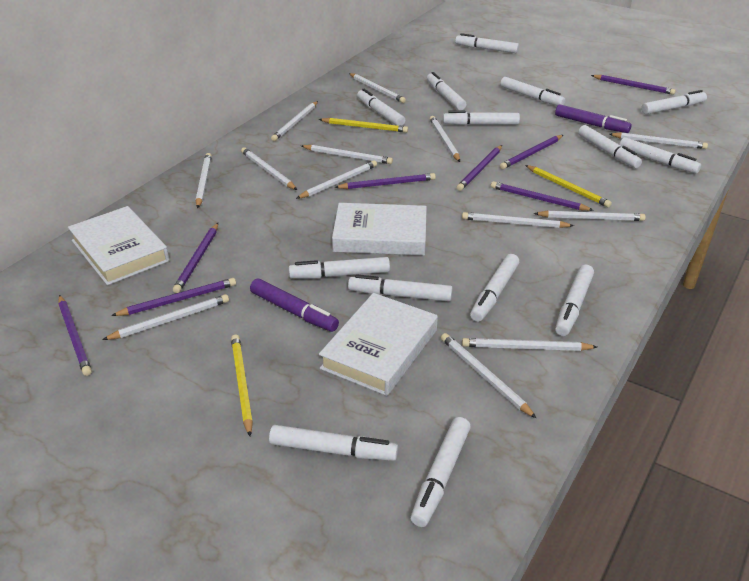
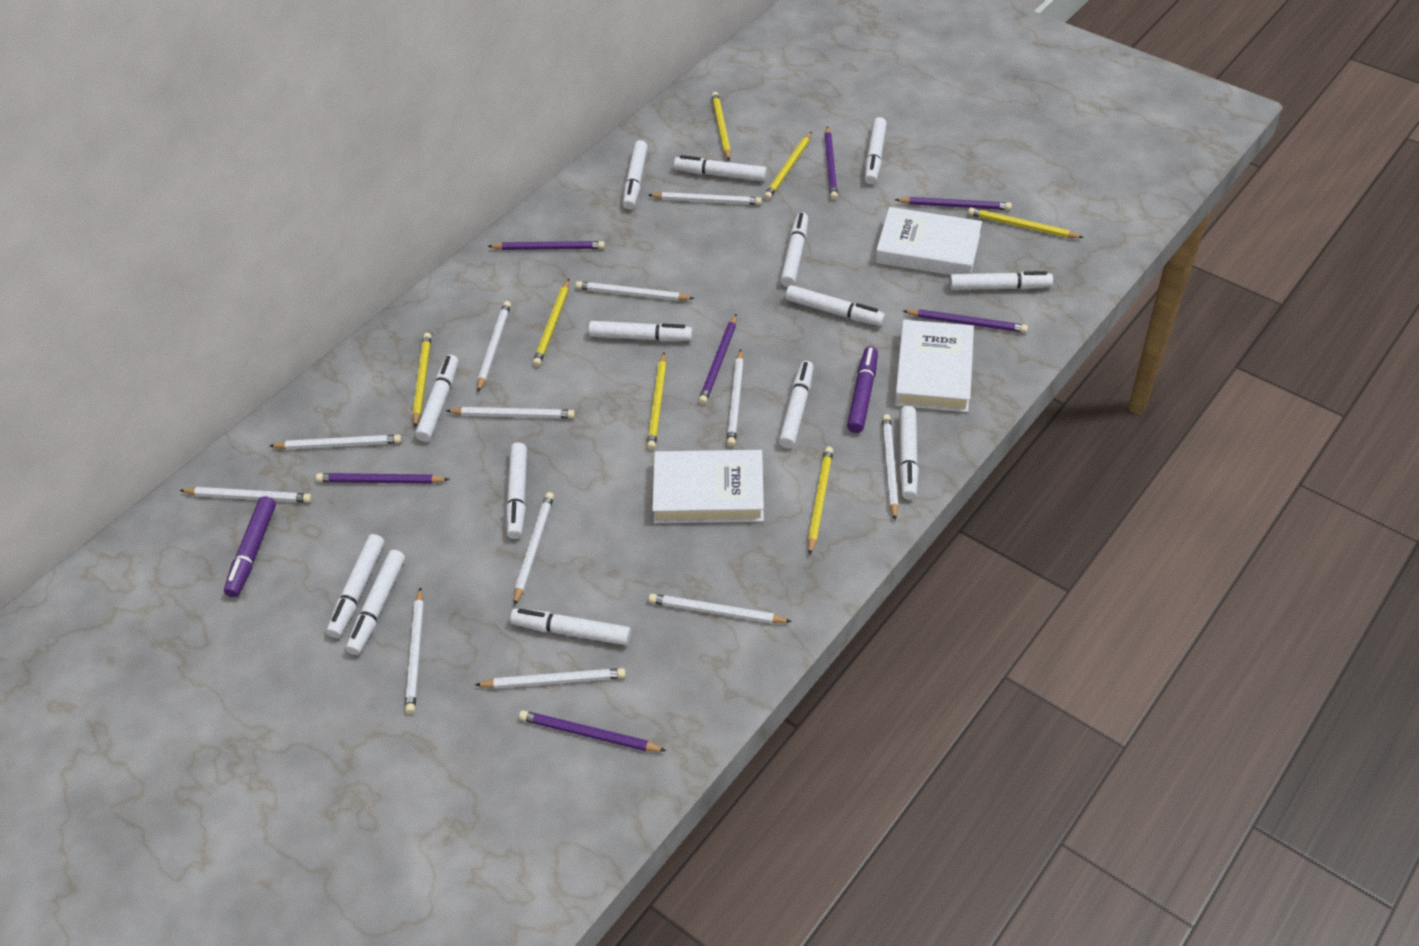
purple pencil: [58,295,92,376] [111,278,236,316] [173,223,218,293] [334,173,436,189] [457,145,502,191] [491,181,593,211] [500,135,563,169] [591,75,676,95] = 8 -> [316,473,450,484] [487,241,605,250] [519,710,667,752] [699,314,737,404] [825,126,838,200] [895,197,1012,210] [903,309,1028,333] = 7
white pencil: [102,294,229,340] [196,153,212,208] [241,147,297,190] [271,101,318,141] [296,160,377,199] [301,145,393,164] [349,73,406,103] [430,116,460,162] [441,333,537,419] [462,212,574,228] [462,338,597,351] [534,211,646,221] [609,132,708,149] = 13 -> [179,487,312,503] [270,435,402,450] [405,587,424,714] [446,407,575,418] [475,668,626,689] [477,301,511,392] [514,492,554,606] [576,281,695,301] [648,594,792,624] [649,192,762,205] [727,349,744,447] [882,414,899,520] = 12
yellow pencil: [231,335,253,436] [319,118,408,133] [525,165,612,207] = 3 -> [412,333,431,427] [533,279,569,367] [647,353,667,450] [712,92,731,160] [764,132,812,200] [808,447,833,555] [968,207,1084,238] = 7

